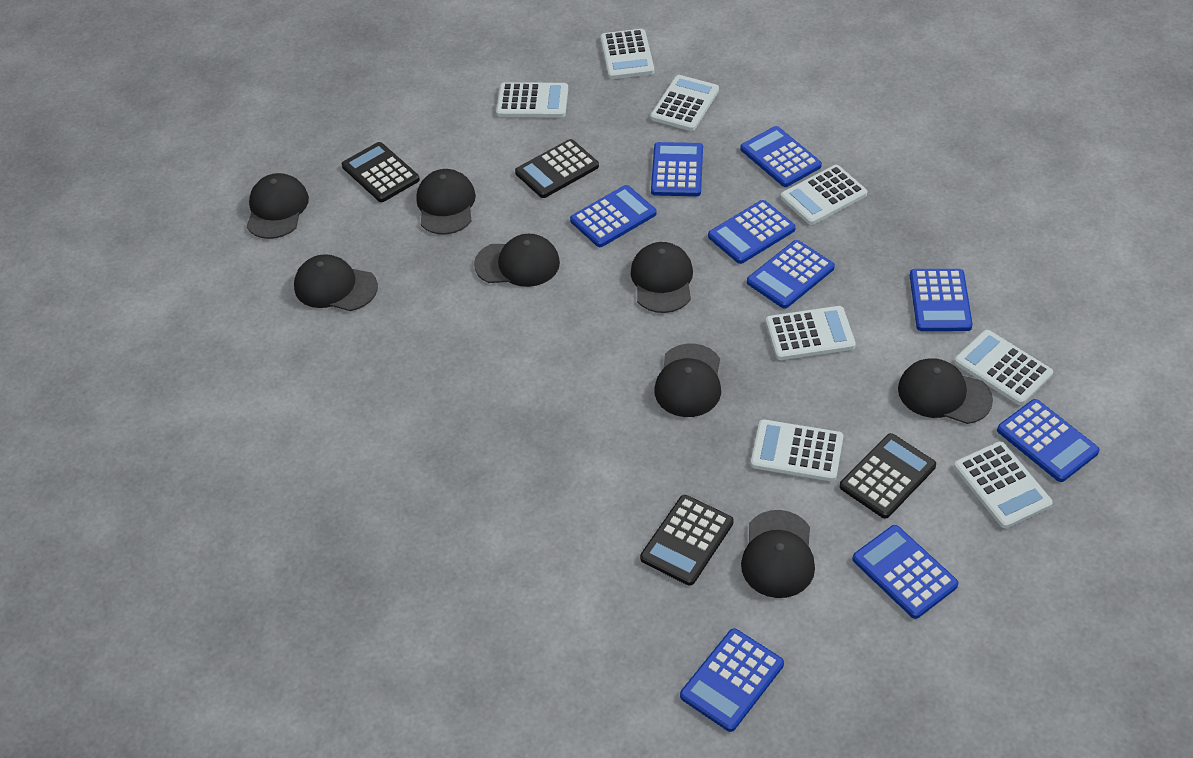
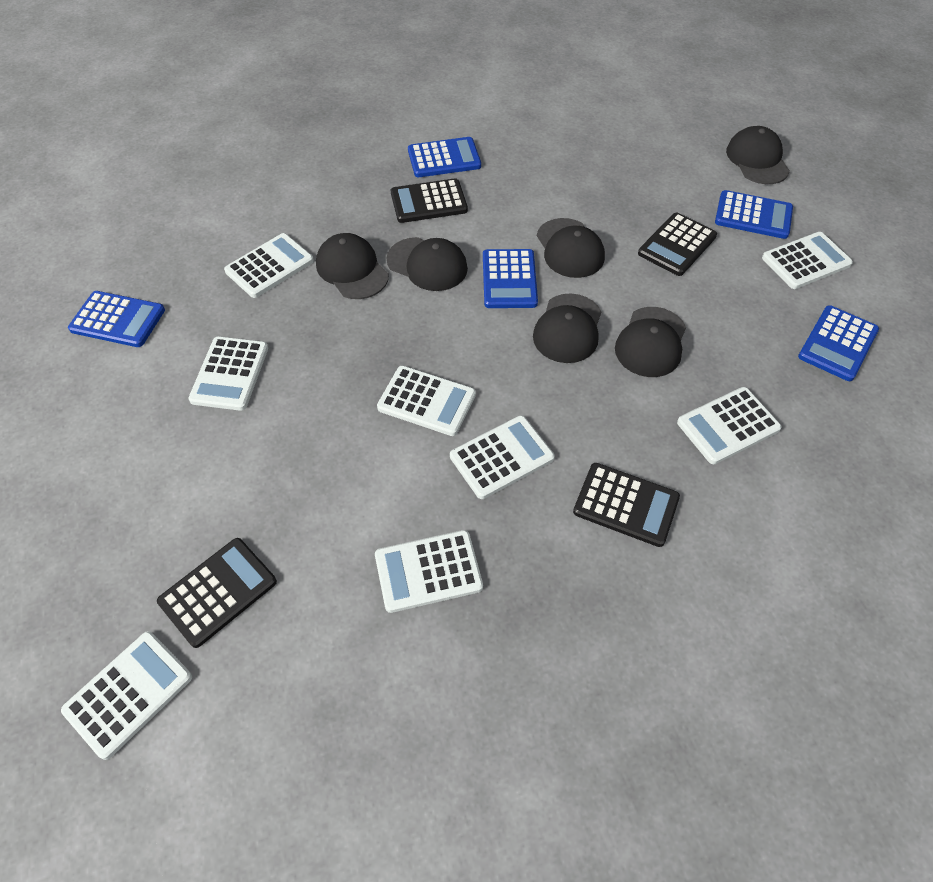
black cap: [247,173,309,239] [294,254,378,311] [416,169,476,234] [474,234,560,287] [631,242,693,313] [655,344,721,417] [741,510,815,598] [898,358,993,424] = 8 -> [316,233,389,299] [386,237,468,291] [533,293,601,363] [537,218,605,278] [615,307,686,377] [726,126,790,184] = 6
blue calculator: [570,185,656,247] [651,142,703,196] [680,628,784,732] [708,200,796,264] [740,126,822,187] [747,240,835,309] [853,525,959,619] [910,269,973,331] [997,399,1100,482] = 9 -> [68,291,165,347] [408,137,481,177] [483,249,538,308] [715,190,793,239] [798,305,879,381] = 5

